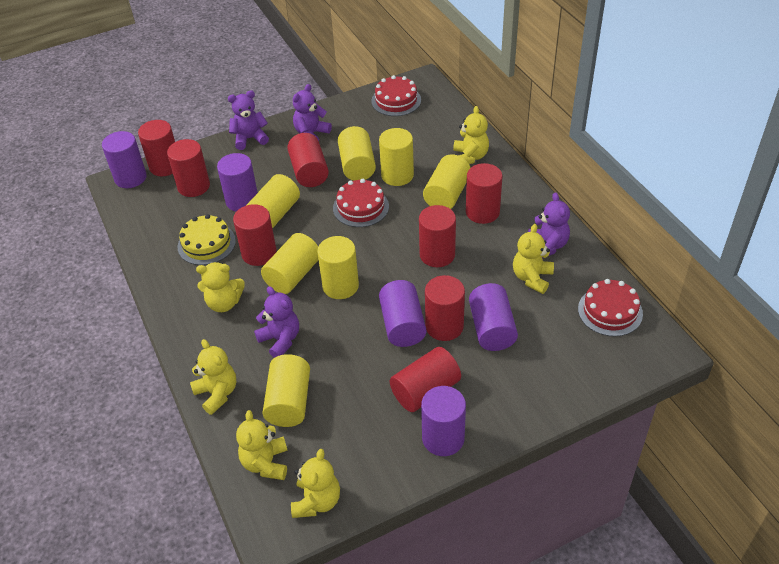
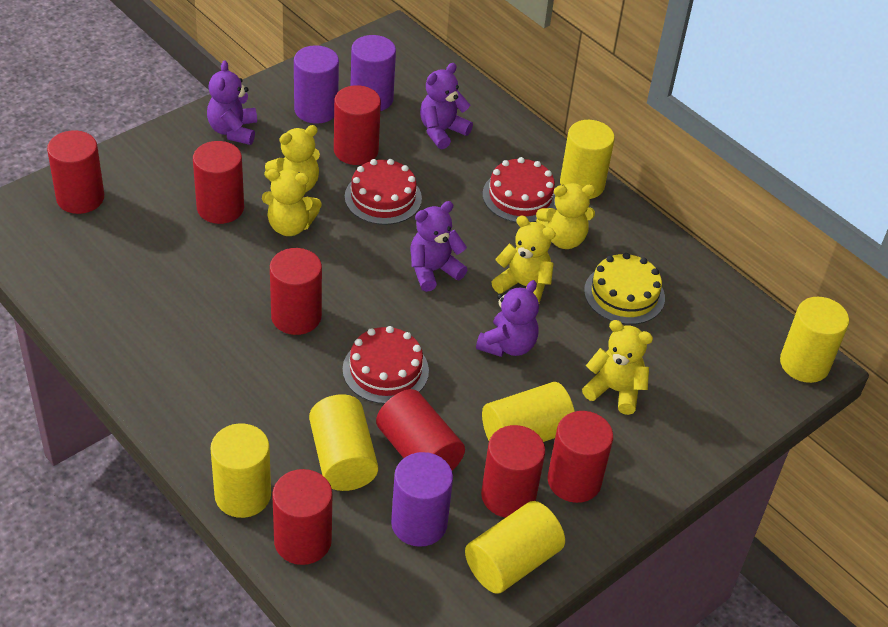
purple cylinder: [102,131,147,188] [217,153,258,212] [379,280,426,347] [421,386,466,456] [469,283,518,351] = 5 -> [294,45,339,124] [351,35,396,111] [391,452,453,547] = 3
yellow cylinder: [247,174,300,229] [261,233,318,294] [263,354,310,427] [317,236,359,299] [338,126,376,181] [379,128,414,186] [423,154,470,209] = 7 -> [210,423,271,518] [309,394,378,491] [465,501,565,594] [482,382,575,442] [560,120,615,199] [780,297,849,383] = 6
yellow teddy bear: [190,339,236,415] [196,262,245,312] [236,410,288,480] [291,449,340,518] [453,106,489,164] [513,224,554,294] = 6 -> [262,169,322,236] [264,125,320,193] [491,216,556,303] [536,183,595,249] [582,320,653,415] = 5

